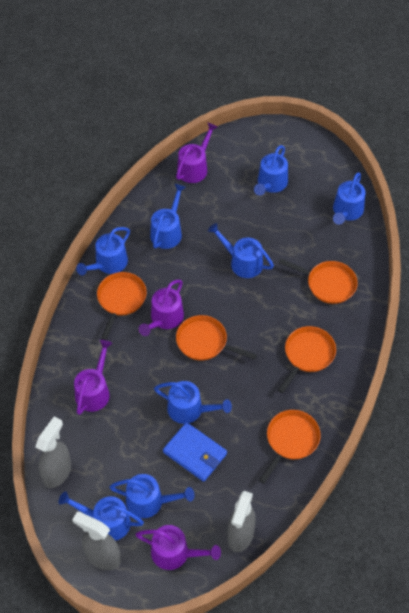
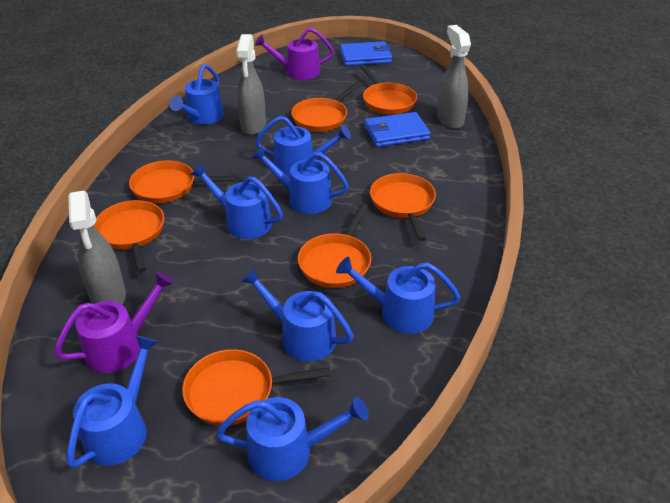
blue wallet: [163,422,227,482] = 1 -> [340,41,392,66] [364,112,430,147] = 2
orange pan: [97,272,147,340] [176,315,257,361] [259,410,321,484] [278,326,336,393] [279,259,358,304] = 5 -> [94,200,164,273] [129,160,236,203] [182,349,331,426] [291,82,360,132] [298,203,371,288] [360,65,417,114] [370,173,436,241] = 7
purple watering can: [74,340,112,415] [135,525,221,570] [139,280,184,336] [176,123,218,183] = 4 -> [54,271,174,373] [255,28,334,80] = 2

